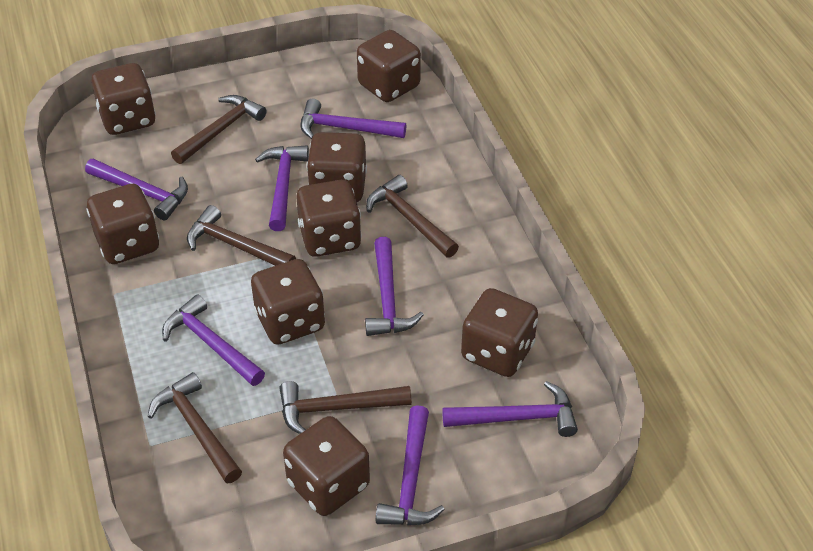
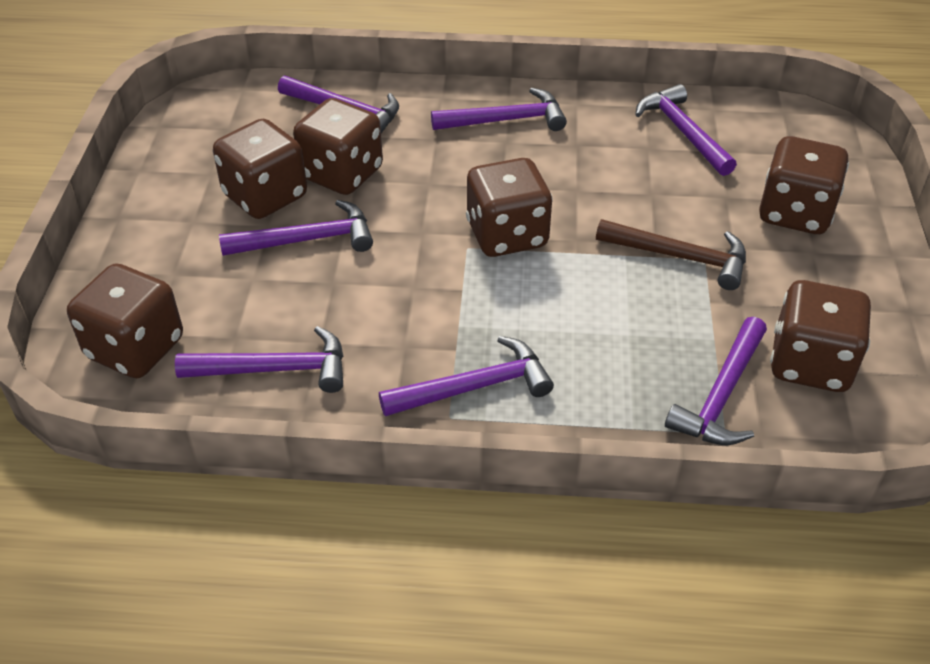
brown dice: [86,184,159,264] [91,63,156,135] [251,259,325,345] [283,416,370,516] [296,180,362,257] [307,132,367,202] [357,30,421,102] [461,288,538,377] = 8 -> [67,264,183,378] [213,119,307,219] [293,98,383,195] [466,158,553,257] [759,136,849,234] [770,280,871,392] = 6
brown hammer: [148,372,242,483] [171,95,267,164] [187,205,296,266] [279,381,412,434] [366,175,459,258] = 5 -> [596,219,746,290] = 1

